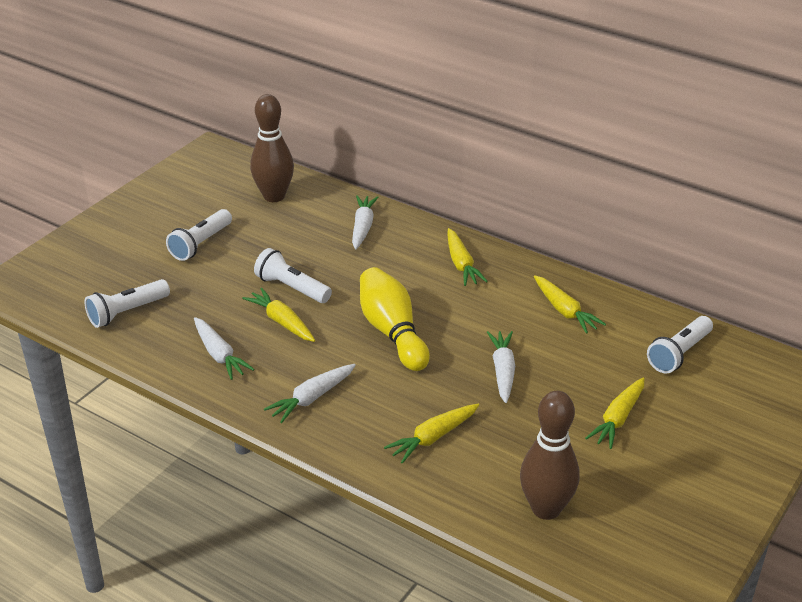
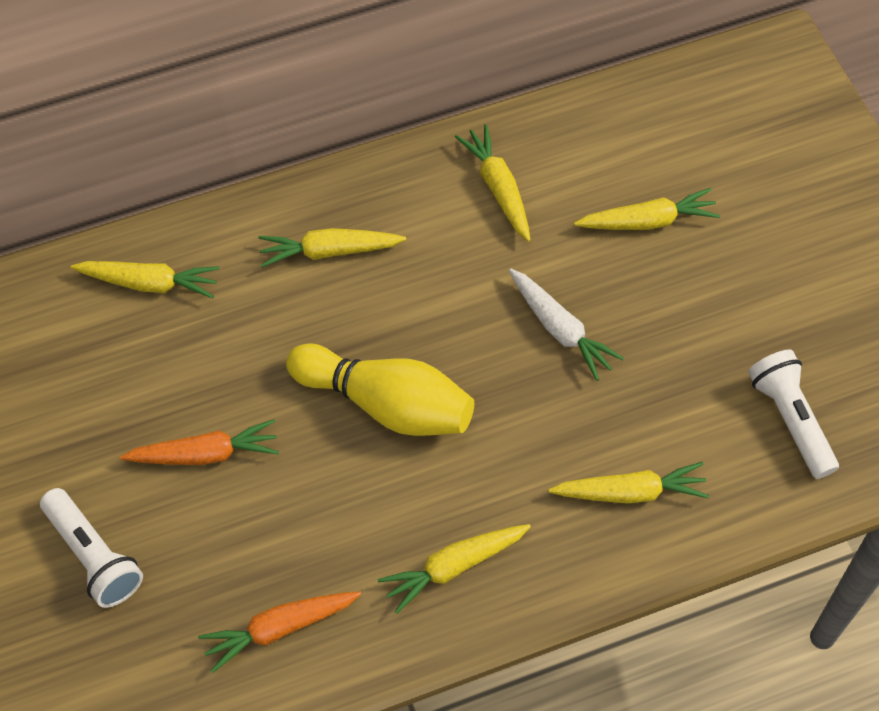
brown bowling pin: [250,94,294,202] [520,391,579,520] = 2 -> none = 0
orange carrot: none = 0 -> [120,419,279,465] [198,591,361,673] = 2
white carrot: [194,317,254,380] [264,364,356,423] [352,195,379,249] [487,331,515,403] = 4 -> [509,269,624,381] = 1
white flashlight: [85,279,170,328] [166,209,232,261] [254,248,332,303] [647,316,713,374] = 4 -> [40,488,143,608] [748,350,839,479] = 2
yellow carrot: [242,288,315,342] [384,404,479,464] [447,228,488,286] [534,275,606,334] [585,378,645,449] = 5 -> [71,261,220,299] [258,228,406,267] [378,524,531,614] [455,124,531,242] [548,462,709,504] [574,188,720,230] = 6

